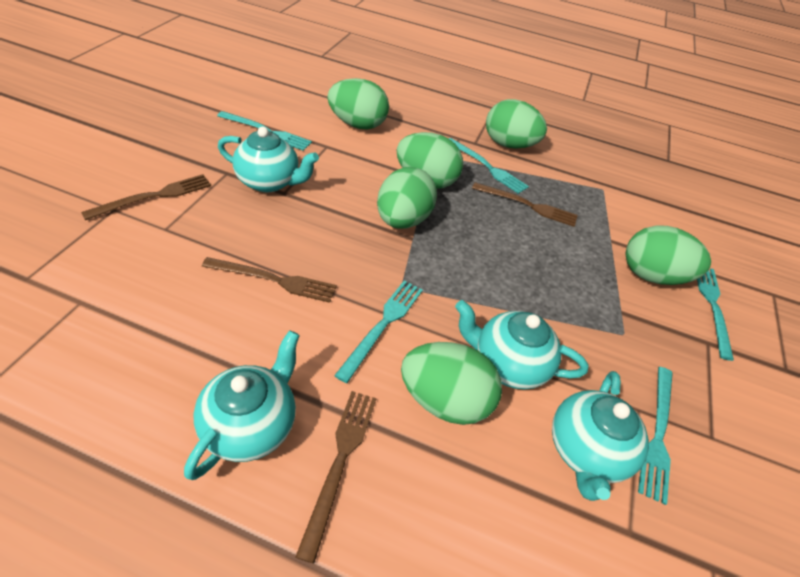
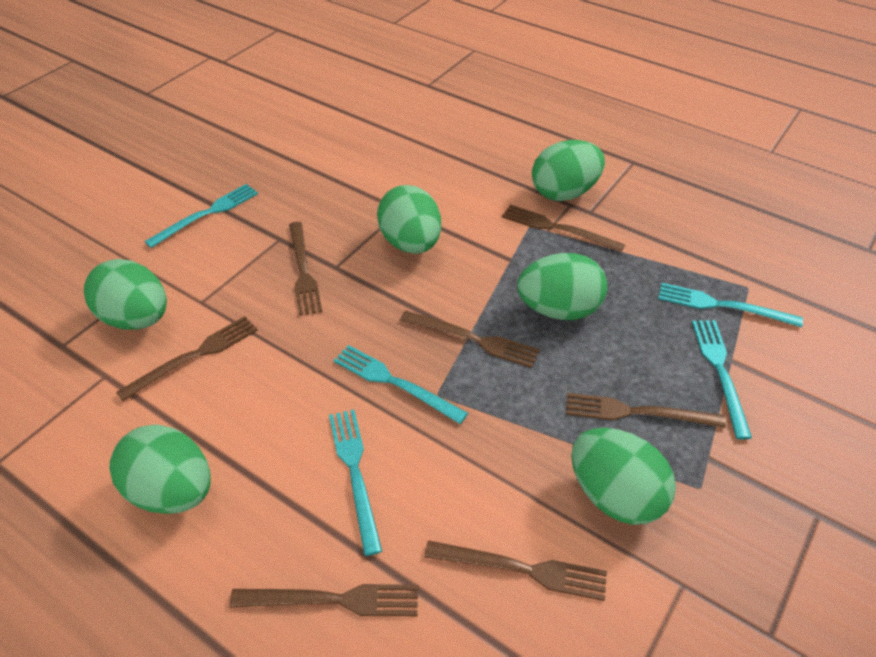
brown fork: [81,174,211,220] [202,257,337,303] [295,391,377,564] [472,182,578,227] = 4 -> [116,316,258,401] [229,584,418,616] [289,222,322,316] [400,310,540,368] [424,540,607,601] [502,204,625,253] [566,393,726,428] = 7
turquoise teapot: [184,330,300,480] [218,127,319,193] [455,300,589,389] [552,371,649,501] = 4 -> none = 0

